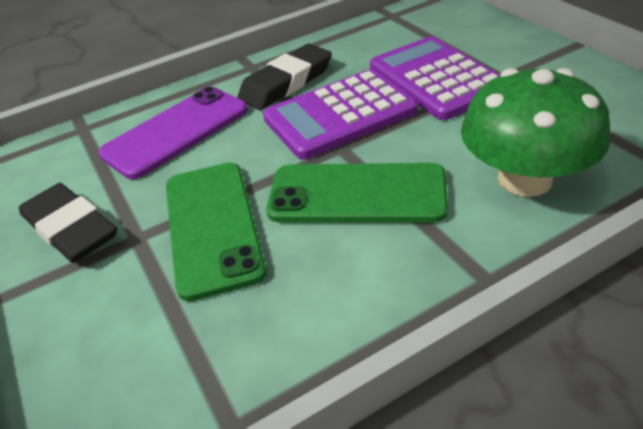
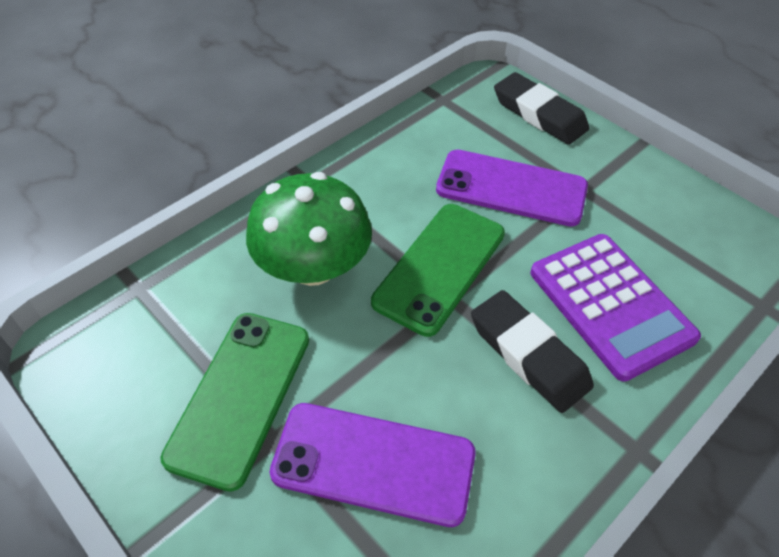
purple calculator: [263,69,418,160] [370,36,500,120] = 2 -> [531,234,701,381] = 1
purple phone: [98,86,248,179] = 1 -> [269,403,476,527] [436,150,588,227] = 2

